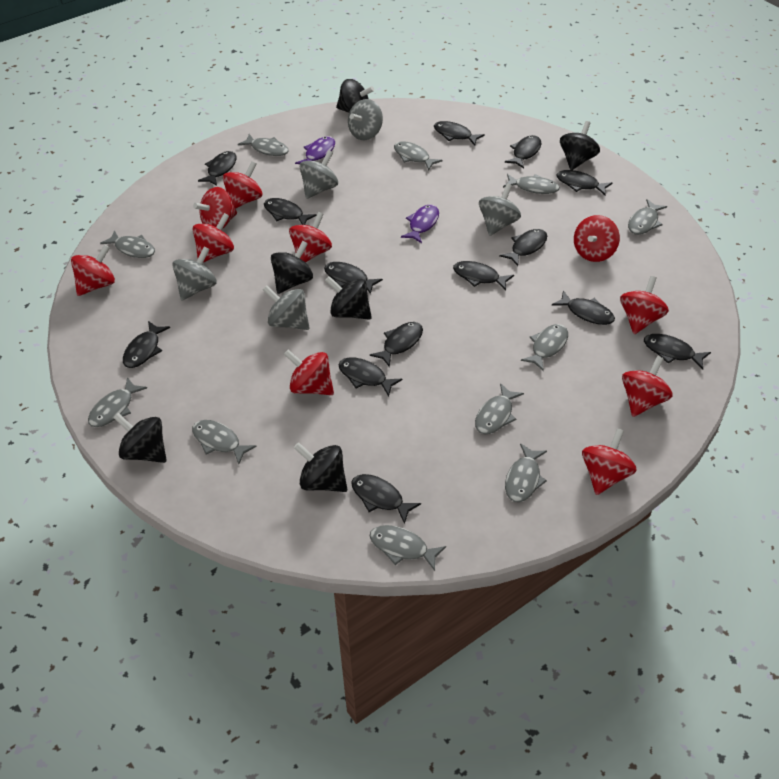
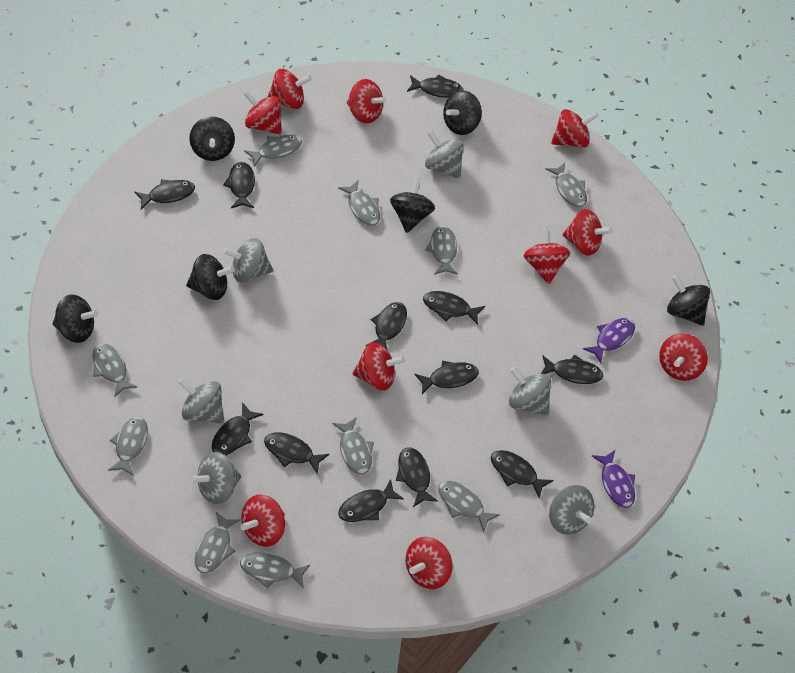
black fish: [123,321,170,368] [198,151,237,186] [264,198,317,225] [324,262,383,294] [338,357,403,396] [351,474,421,524] [370,322,423,367] [434,121,485,146] [453,261,514,291] [499,229,547,266] [505,135,542,168] [552,290,615,325] [556,170,612,195] [644,334,711,370] = 14 -> [135,179,195,209] [212,402,264,455] [223,162,255,208] [264,432,329,475] [338,479,404,522] [366,302,407,351] [396,447,438,507] [407,74,464,98] [414,361,479,394] [423,291,485,325] [491,450,554,498] [541,354,603,384] = 12
grey fish: [88,377,147,427] [100,230,155,258] [192,420,257,464] [238,134,289,156] [370,525,446,571] [394,141,442,170] [475,383,524,434] [503,174,560,194] [505,443,547,502] [521,324,568,371] [628,199,667,235] = 11 -> [92,343,138,398] [108,417,148,475] [195,512,240,573] [240,552,310,589] [244,135,302,166] [332,417,374,474] [338,181,380,226] [425,226,458,275] [438,481,500,533] [545,163,587,207] = 10
grey spinning top: [172,246,216,301] [263,286,309,330] [300,150,338,199] [348,99,383,140] [479,183,521,236] = 5 -> [178,378,224,423] [191,452,241,504] [223,238,273,283] [425,131,464,179] [509,367,551,416] [549,485,594,534] = 6

